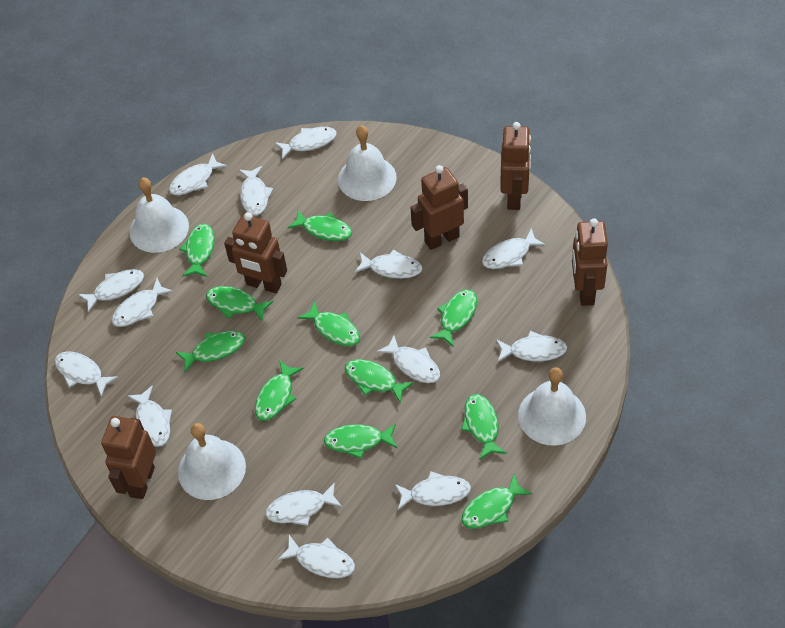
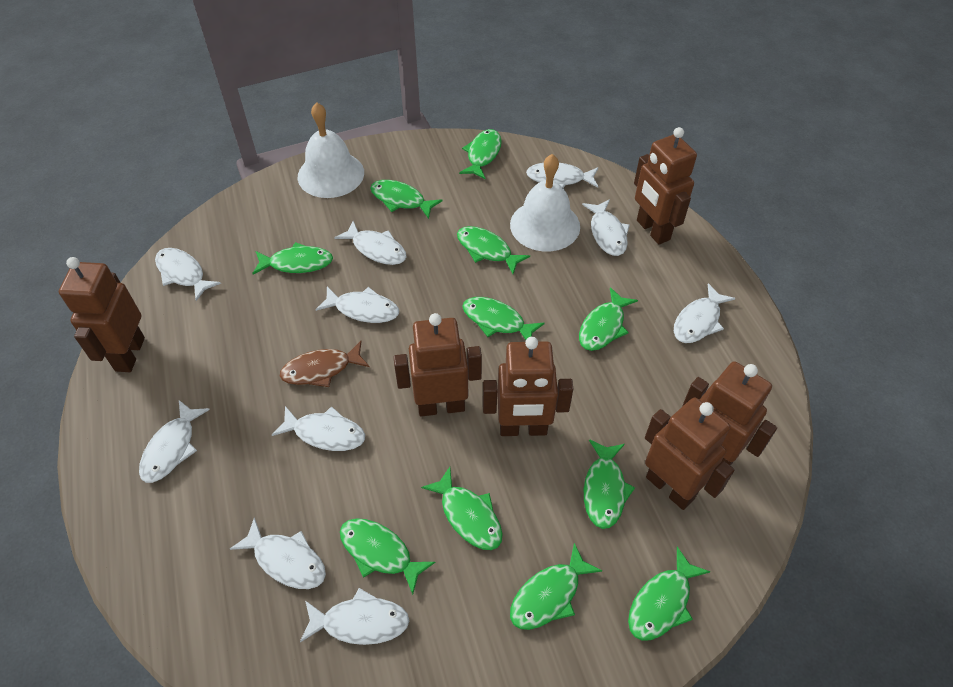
brown fish: none = 0 -> [280,341,370,387] = 1
brown robot: [101,416,156,499] [224,212,287,293] [410,165,468,250] [500,122,531,210] [572,218,608,306] = 5 -> [59,257,145,372] [394,313,482,416] [483,337,573,436] [634,127,697,245] [645,398,734,510] [682,361,777,466] = 6
white bell: [129,177,189,253] [178,423,246,500] [338,125,397,201] [518,367,586,446] = 4 -> [298,102,364,198] [510,154,580,251] = 2
white fish: [55,351,118,396] [78,269,144,312] [112,278,174,327] [127,385,172,447] [169,153,228,195] [239,166,273,215] [266,482,342,526] [274,127,337,159] [277,535,355,578] [355,250,423,279] [376,335,440,383] [395,471,471,510] [482,228,546,269] [496,331,567,363] = 14 -> [139,400,210,483] [155,248,221,301] [230,518,326,589] [272,406,365,451] [300,588,409,645] [315,287,399,323] [334,221,407,265] [526,163,598,188] [582,200,630,256] [674,283,735,343] = 10

